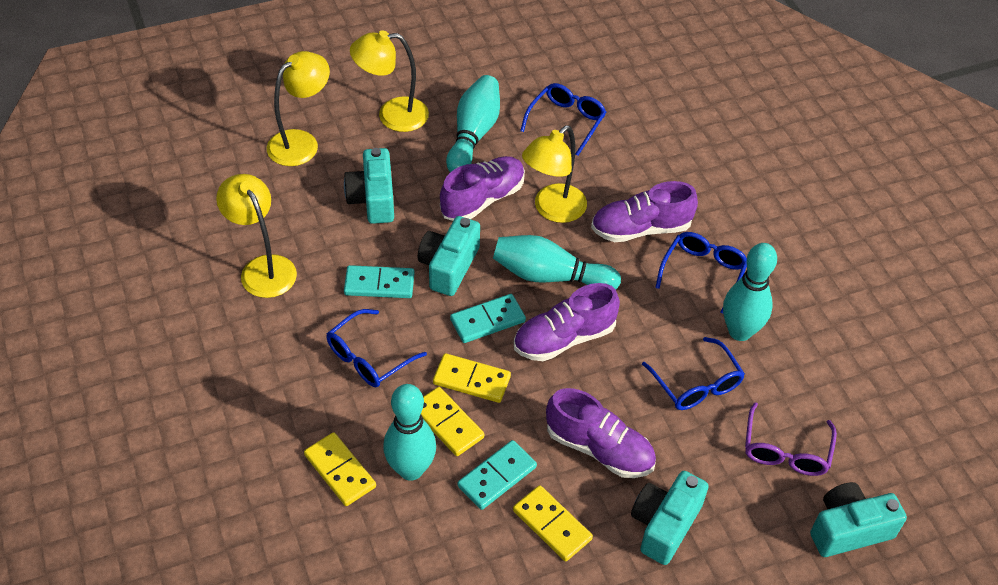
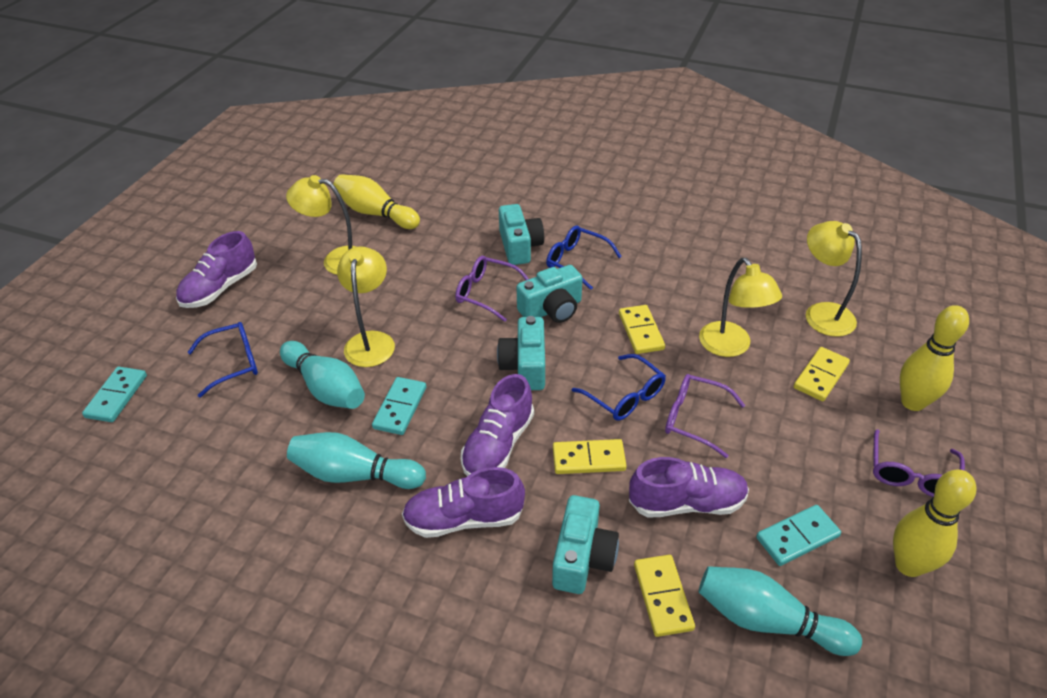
blue glasses: [327,309,427,387] [520,83,606,156] [642,337,745,410] [655,232,747,314] = 4 -> [187,322,258,398] [546,226,622,290] [572,354,666,421] = 3
purple glasses: [745,402,837,476] = 1 -> [455,256,529,322] [665,374,745,458] [873,429,965,497] = 3
turquoise bowling pin: [383,384,436,481] [446,75,500,172] [493,235,621,289] [723,243,777,341] = 4 -> [280,341,365,409] [287,432,426,489] [699,566,862,656] = 3
yellow bowling pin: none = 0 -> [333,174,420,229] [893,470,977,577] [900,305,969,411] = 3

